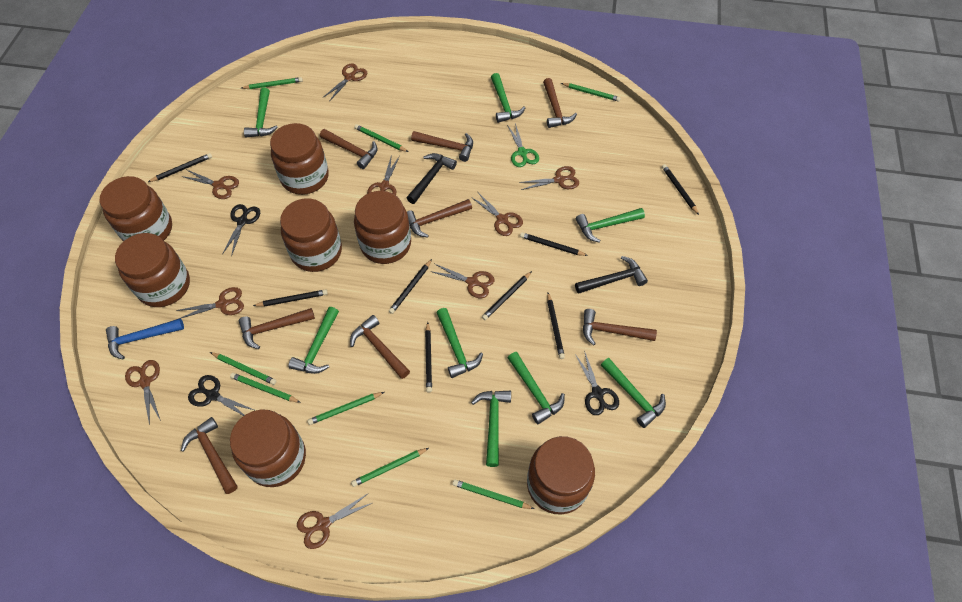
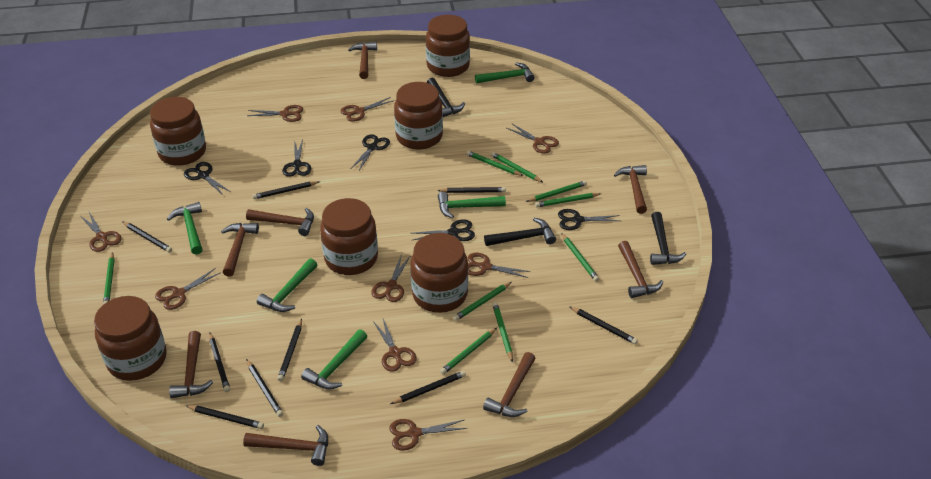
black hammer: [407,153,457,204] [575,256,648,294] = 2 -> [427,78,465,117] [484,218,556,246] [650,212,686,265] = 3
black pencil: [148,153,212,182] [253,289,328,307] [389,259,432,314] [425,322,432,393] [482,271,532,320] [520,232,588,256] [547,293,565,359] [662,164,699,215] = 8 -> [122,221,172,252] [186,405,264,429] [209,333,230,392] [246,359,283,417] [252,181,320,199] [277,319,302,381] [390,371,466,404] [437,187,506,193] [569,306,638,344] = 9
black scissors: [188,375,256,416] [222,204,260,257] [575,350,619,415] = 3 -> [184,162,231,195] [282,140,312,177] [351,134,390,170] [412,219,475,241] [558,209,620,230] = 5
blue hammer: [106,319,184,359] = 1 -> none = 0
brown jar: [99,176,172,242] [115,233,190,307] [230,410,306,487] [270,123,329,195] [280,198,342,272] [354,191,411,264] [527,436,595,515] = 7 -> [94,296,167,381] [150,97,206,166] [320,198,378,275] [394,82,443,149] [410,233,468,313] [426,15,470,77] = 6
green hammer: [244,87,278,137] [288,307,339,374] [437,308,483,378] [471,391,511,467] [491,73,525,123] [508,352,565,424] [576,208,645,243] [601,358,666,428] = 8 -> [167,202,203,255] [257,258,317,312] [301,329,367,390] [438,192,506,218] [475,63,535,84] = 5
green pencil: [210,352,276,385] [230,373,301,403] [241,77,303,89] [307,392,384,425] [351,448,429,487] [354,124,408,152] [453,480,534,509] [561,83,621,102] = 8 -> [103,252,115,305] [440,328,497,375] [453,282,512,321] [466,151,523,176] [491,152,543,182] [492,302,513,363] [526,181,587,202] [535,193,601,207] [561,233,599,282] = 9
green scissors: [507,123,539,167] = 1 -> none = 0

